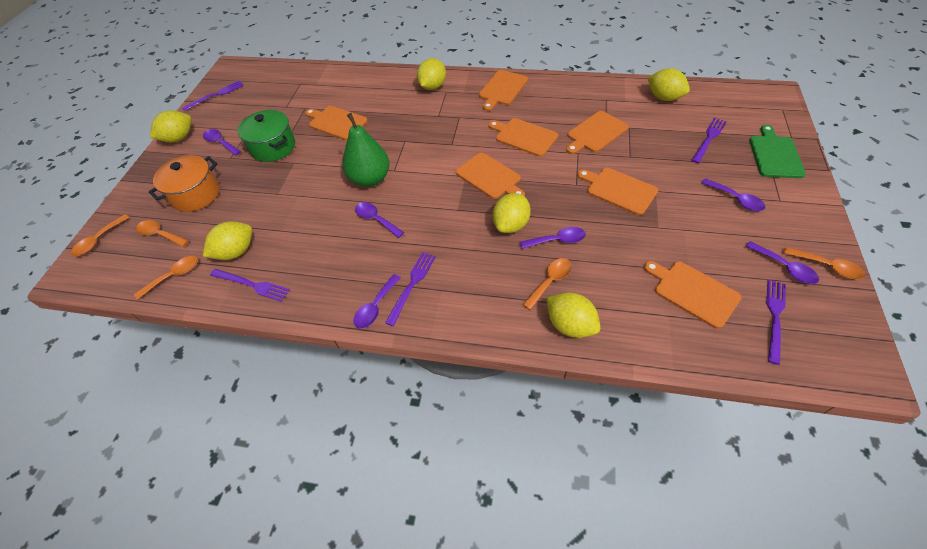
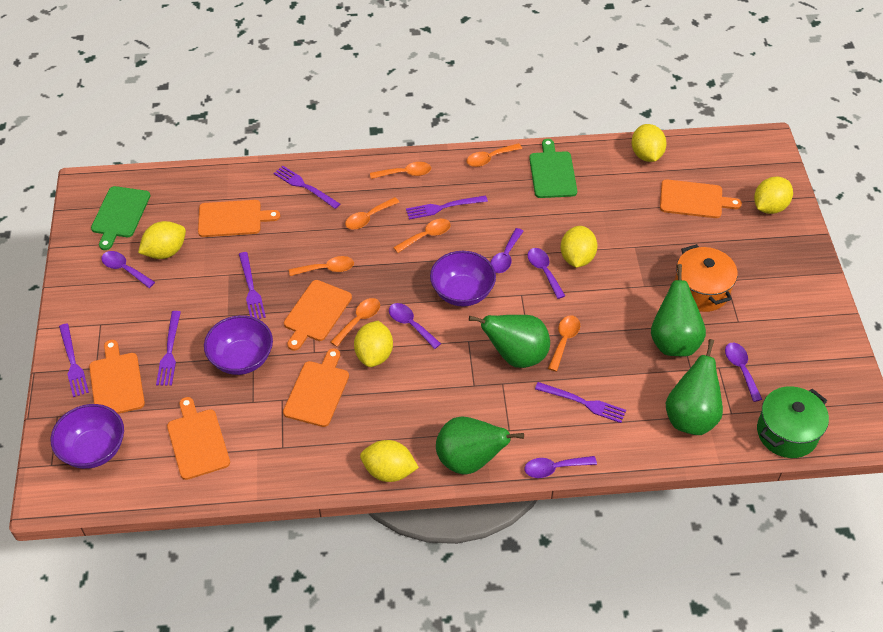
green cutting board: [749,125,806,178] = 1 -> [91,186,151,250] [529,139,577,198] = 2
green pear: [343,113,390,187] = 1 -> [436,416,524,475] [469,315,550,368] [651,264,706,356] [666,339,723,435] = 4
orange cutting board: [305,106,368,140] [456,152,525,199] [479,70,528,111] [488,118,558,157] [566,111,629,154] [577,168,658,215] [644,261,742,329] = 7 -> [89,340,145,414] [167,397,230,480] [198,200,280,237] [283,348,349,427] [284,280,352,351] [660,179,742,218] = 6
orange spoon: [71,214,129,256] [134,256,198,300] [136,220,189,247] [522,258,572,310] [783,247,865,279] = 5 -> [289,256,354,276] [331,298,380,347] [345,197,400,230] [370,162,431,179] [393,219,451,253] [466,143,522,167] [548,315,580,372] = 7
purple bowl: none = 0 -> [51,404,124,469] [204,315,273,375] [430,251,496,307] = 3
purple fork: [182,81,244,111] [210,269,290,302] [385,252,436,326] [691,118,727,163] [766,280,786,365] = 5 -> [59,324,89,397] [156,311,181,386] [239,252,266,319] [274,166,340,209] [406,195,488,220] [535,382,626,423] = 6

